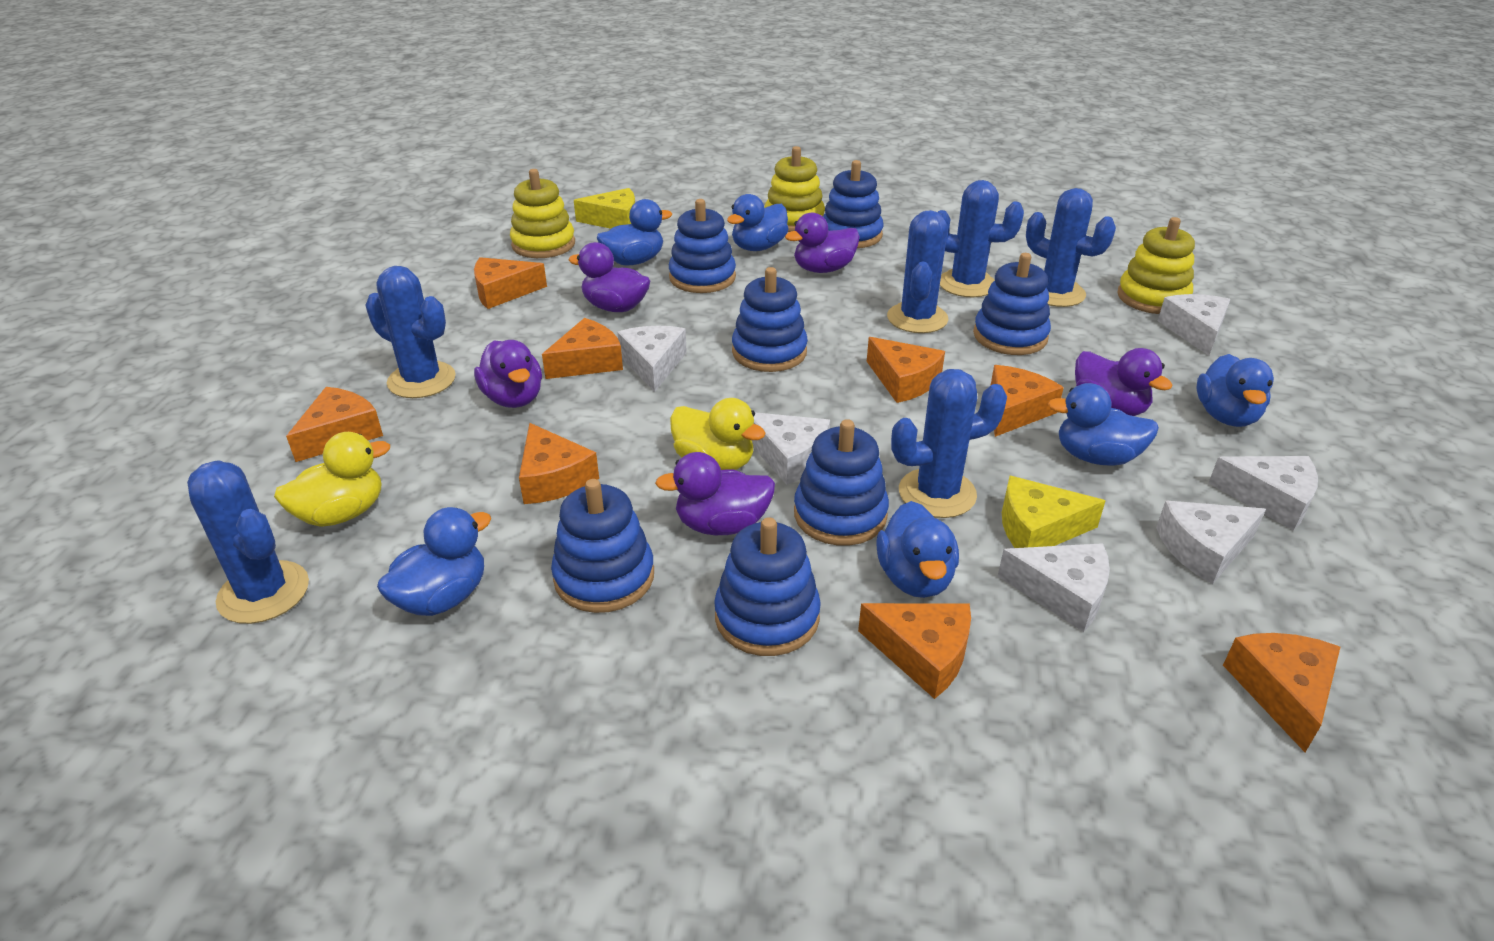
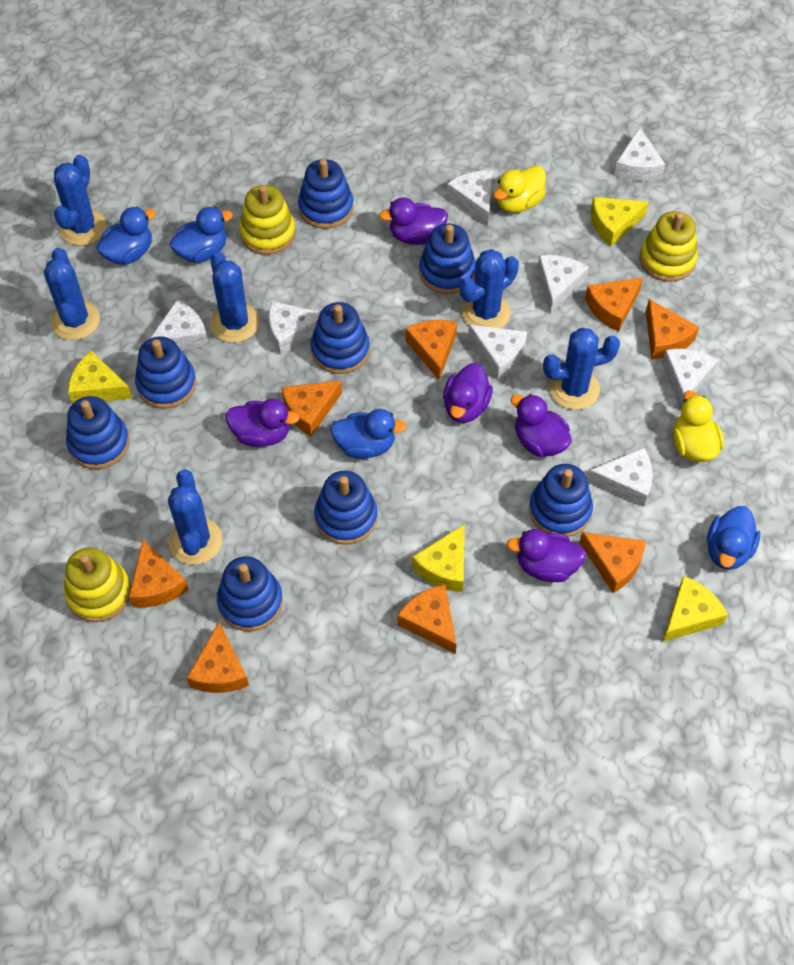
blue duck: [377,507,492,616] [597,199,672,266] [727,194,788,251] [876,501,959,598] [1048,383,1159,466] [1196,354,1274,427] = 6 -> [96,207,156,265] [170,207,233,263] [330,409,407,459] [707,506,760,570] = 4
blue stacking toy: [551,479,654,613] [669,199,736,293] [714,517,821,656] [732,267,808,372] [794,419,889,546] [823,160,883,248] [973,253,1051,355] = 7 -> [66,396,129,469] [135,336,196,409] [217,556,283,631] [298,159,354,229] [311,302,370,374] [314,471,378,545] [419,224,476,294] [529,464,593,537] = 8
white cheese: [617,326,687,392] [752,412,830,485] [998,543,1110,632] [1156,501,1266,584] [1158,294,1230,356] [1208,456,1318,531] = 6 -> [150,300,209,350] [269,301,320,355] [447,170,493,226] [468,324,527,380] [537,255,589,313] [587,448,653,507] [614,127,665,181] [662,349,718,409] = 8
yellow cheese: [574,188,635,229] [1002,476,1105,548] = 2 -> [68,351,132,404] [412,525,464,592] [591,197,649,246] [663,576,728,642] = 4

